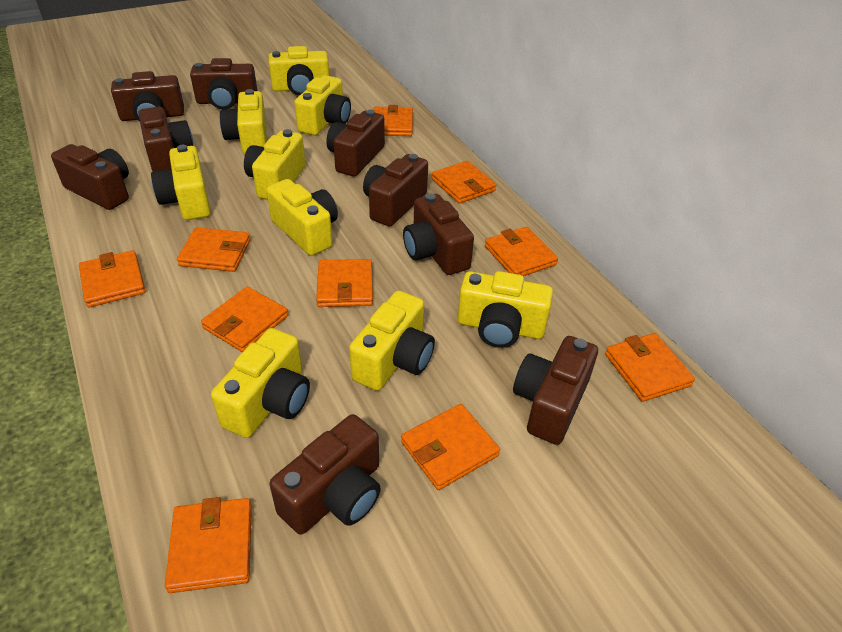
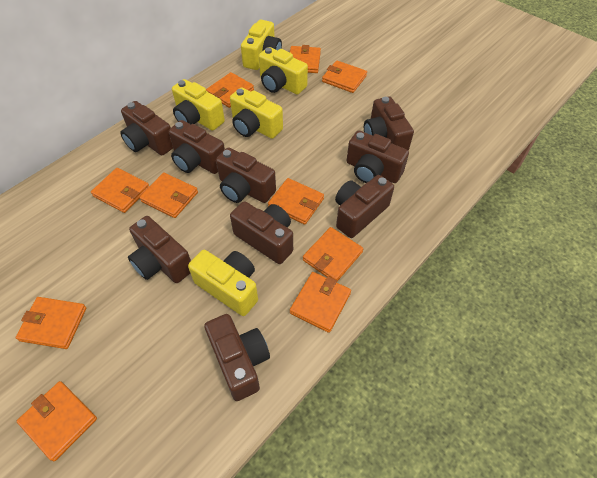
yellow camera: [151,145,211,220] [211,328,310,438] [220,89,267,154] [244,129,305,200] [266,179,338,256] [269,46,329,95] [294,75,351,135] [349,291,435,391] [457,271,553,348] = 9 -> [172,79,225,131] [188,250,258,316] [230,87,283,139] [241,20,282,70] [259,47,308,95] = 5

